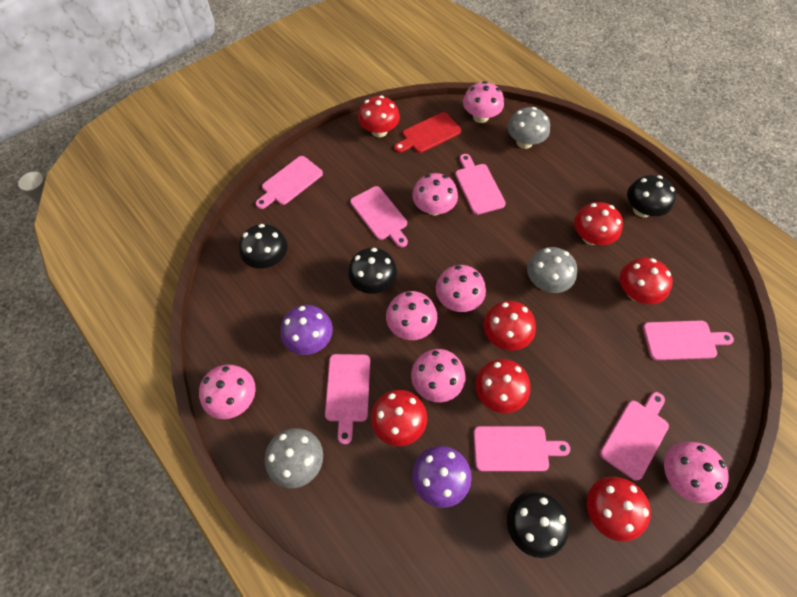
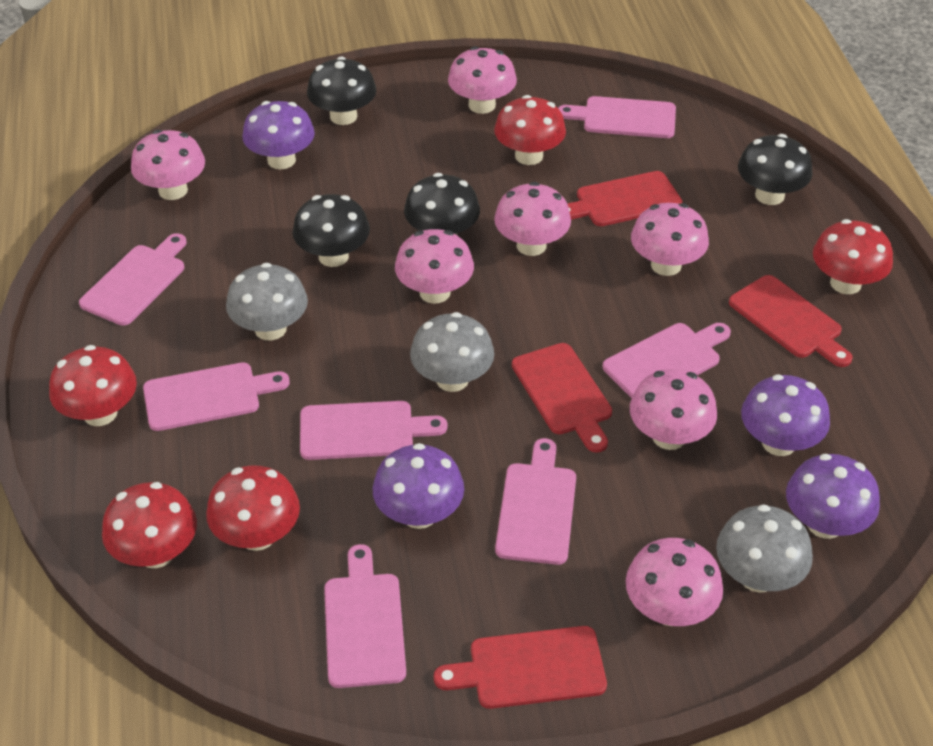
purple mushroom: [280,305,333,355] [412,446,472,508] = 2 -> [242,101,315,169] [373,443,464,529] [741,375,830,456] [786,454,880,539] = 4
red cutting board: [394,112,461,153] = 1 -> [434,626,607,709] [512,343,612,453] [567,171,683,226] [729,275,853,367] = 4
red mushroom: [358,95,400,137] [371,390,427,446] [475,359,530,413] [484,301,536,351] [574,202,623,245] [587,477,651,542] [620,258,673,304] = 7 -> [49,345,137,426] [102,482,197,568] [206,465,300,551] [494,95,566,165] [813,219,893,294] = 5

